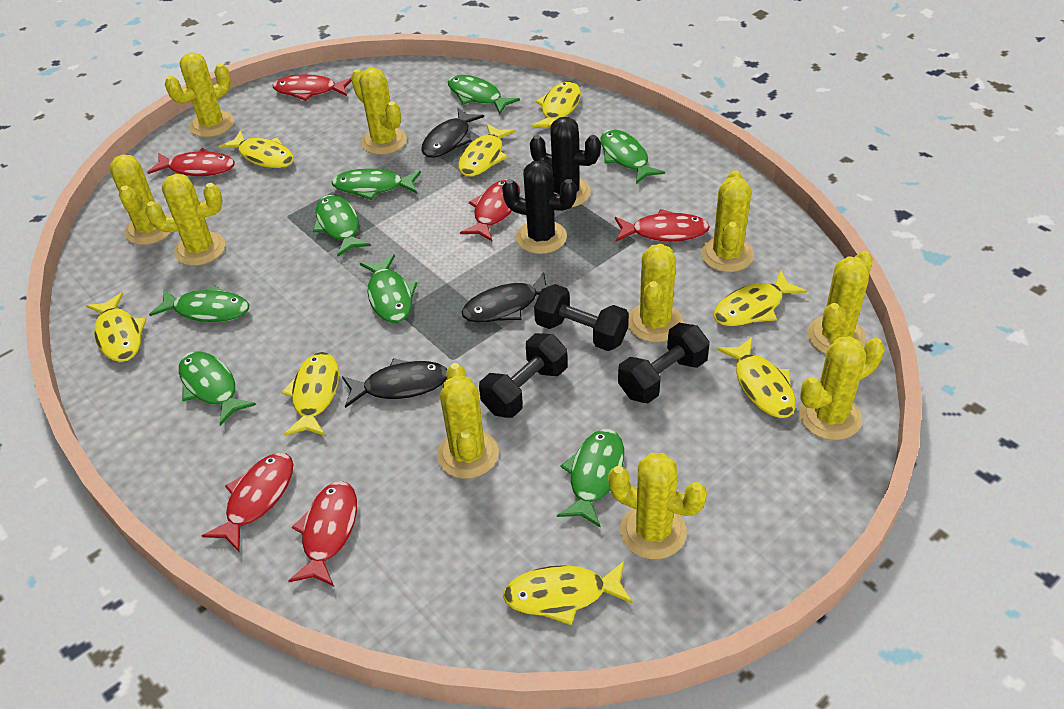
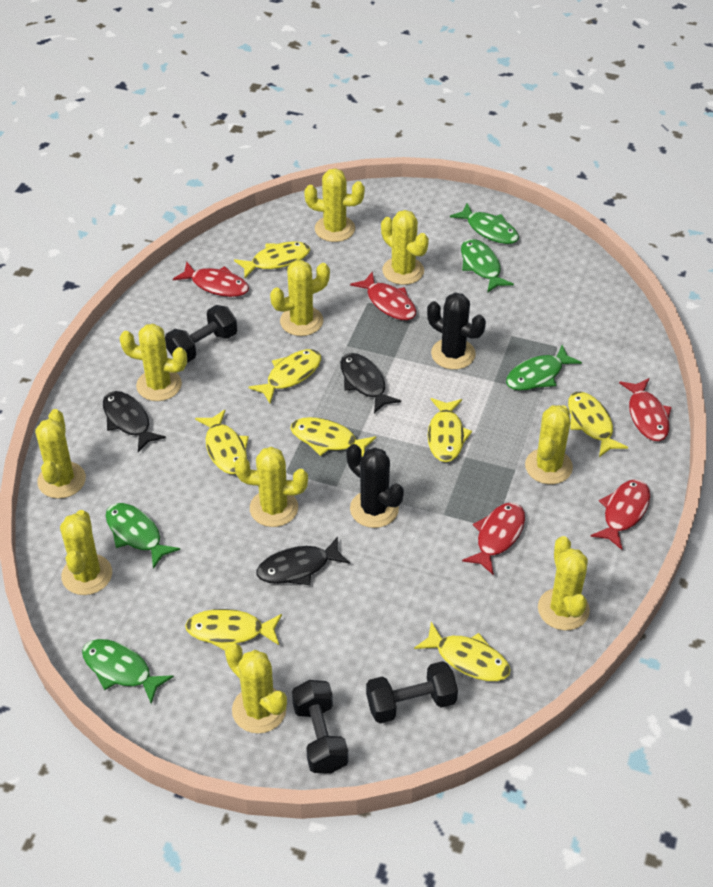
green fish: [149,285,249,322] [179,351,256,426] [313,195,371,257] [332,168,421,200] [360,254,417,323] [448,75,520,114] [557,429,624,528] [600,129,665,184] = 8 -> [82,639,174,704] [106,503,180,569] [450,203,519,244] [461,239,514,293] [506,345,582,391] = 5
red fish: [147,148,235,176] [202,453,293,551] [273,74,352,101] [288,481,357,586] [460,179,520,241] [615,209,710,241] = 6 -> [173,262,249,297] [350,272,416,320] [462,502,525,575] [590,479,650,550] [619,378,672,441] = 5

